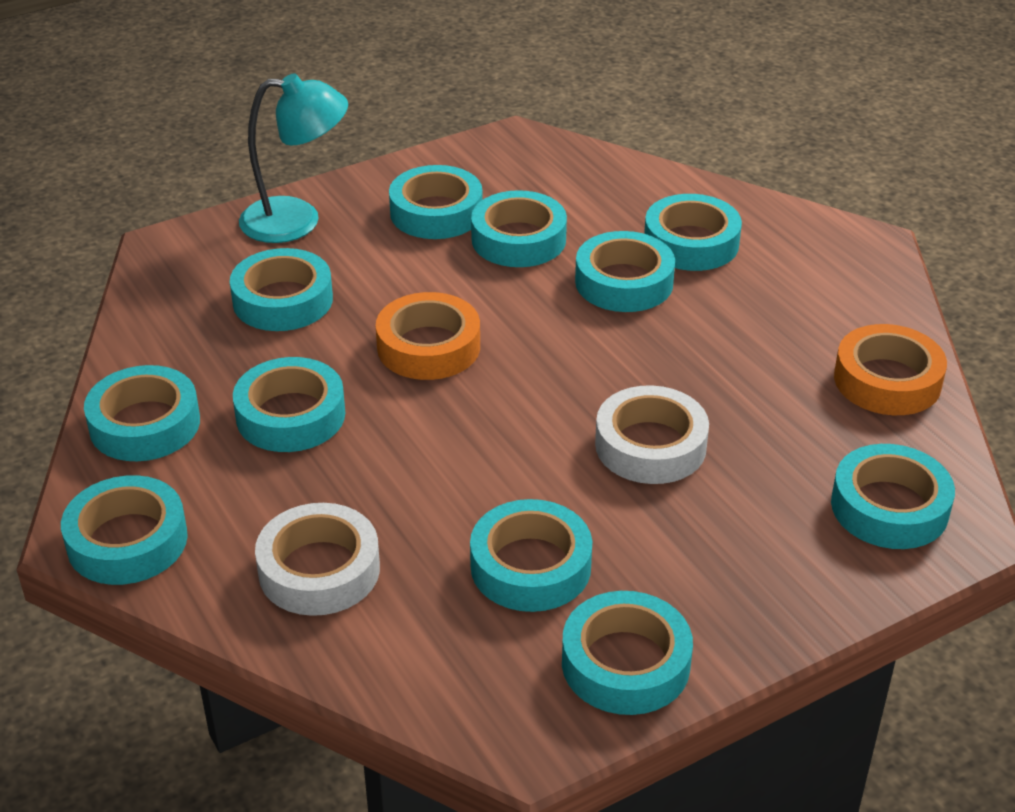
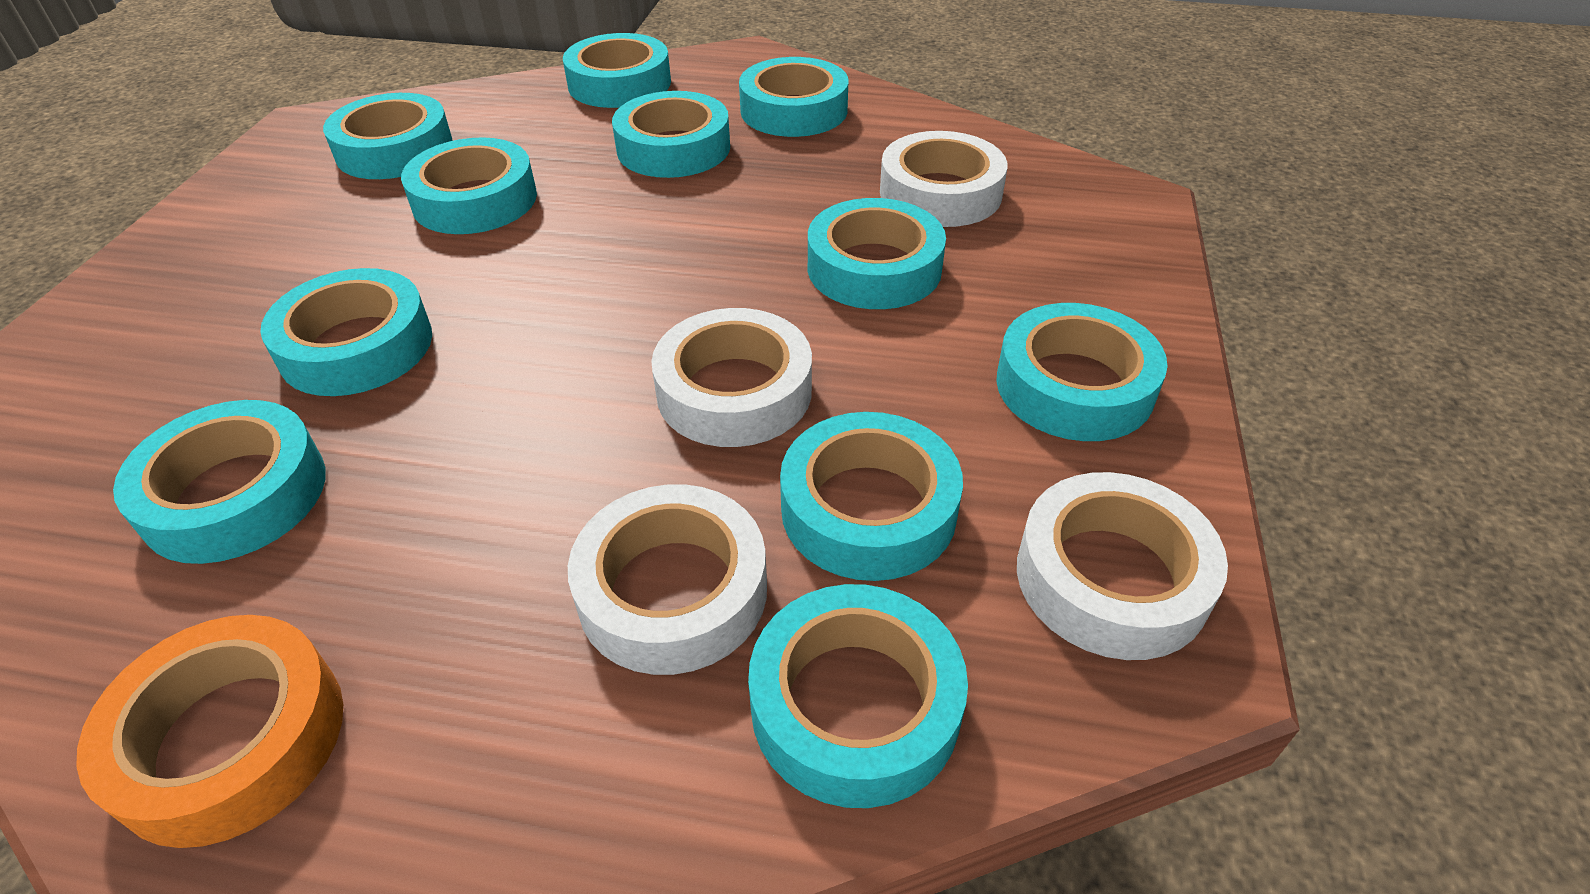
orange tape: [376,292,480,380] [834,324,947,415] = 2 -> [76,615,343,848] = 1
turquoise lamp: [239,74,348,243] = 1 -> none = 0
white tape: [255,503,380,616] [595,385,709,484] = 2 -> [568,484,767,675] [651,308,812,447] [880,131,1007,227] [1017,472,1228,660] = 4

